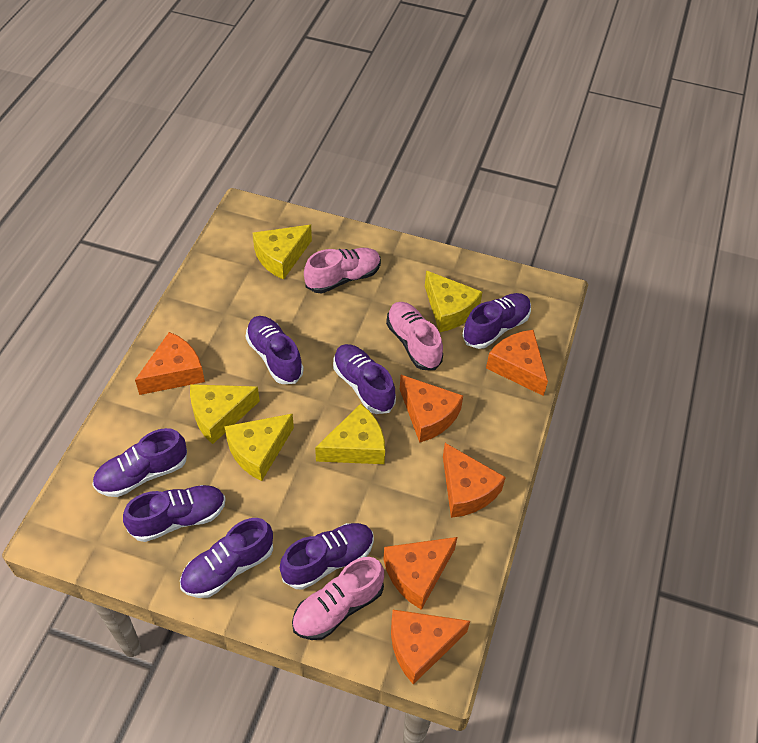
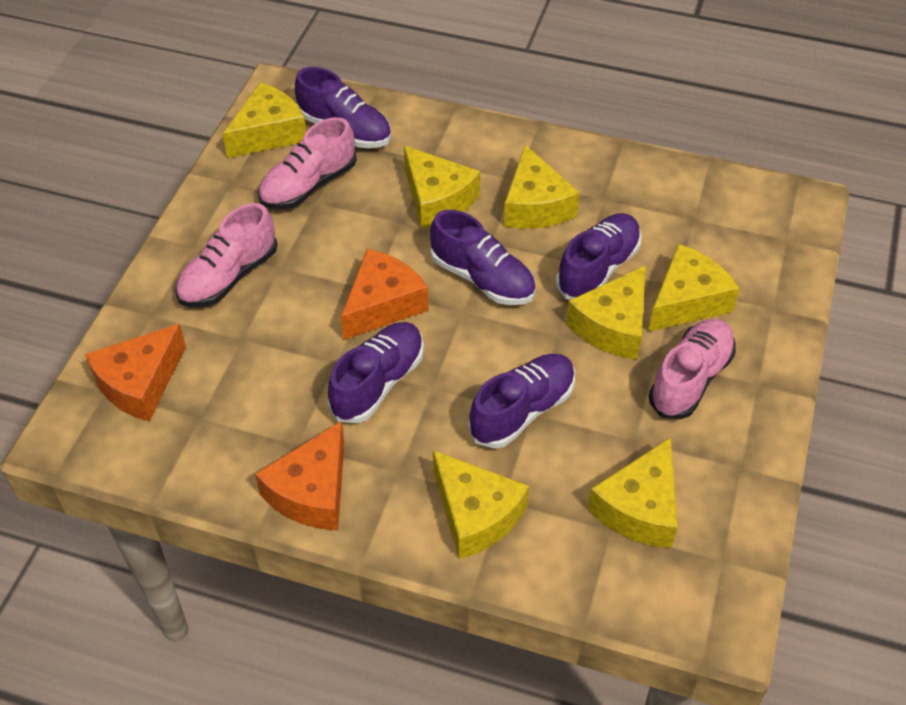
orange cheese: [135,332,205,395] [383,537,457,610] [391,610,470,684] [400,375,463,443] [443,443,506,518] [486,330,548,396] = 6 -> [85,324,186,421] [255,421,344,530] [341,249,428,340] = 3
purple shoe: [92,428,187,497] [123,485,226,542] [180,518,273,598] [246,316,304,384] [280,523,374,590] [333,344,396,414] [462,293,531,349] = 7 -> [295,67,391,148] [328,322,424,423] [430,210,536,305] [468,354,575,448] [556,213,642,300] = 5
yellow cheese: [190,384,260,444] [224,413,294,481] [252,225,312,280] [315,404,385,464] [425,270,482,332] = 5 -> [223,82,306,158] [404,146,480,229] [433,450,529,559] [504,145,580,229] [566,265,646,360] [588,437,678,548] [648,244,740,332] = 7

